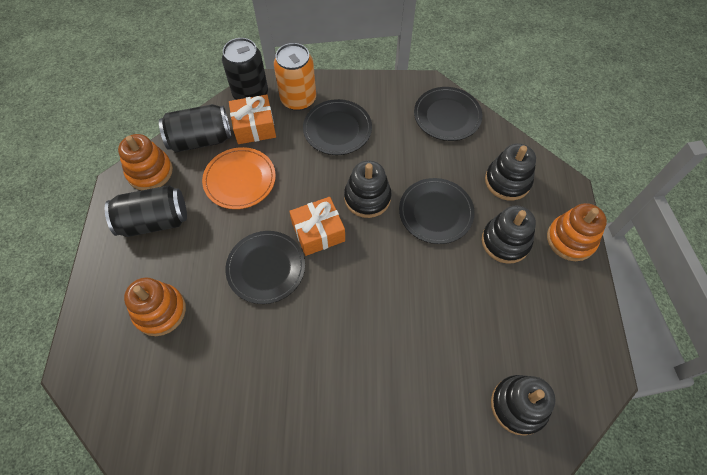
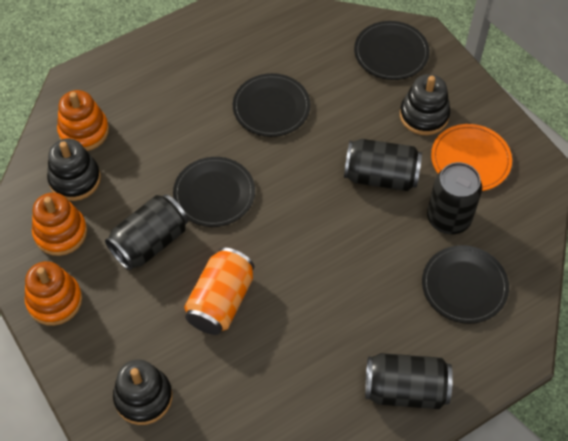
black can: [105,185,187,237] [159,104,232,152] [222,38,268,100] = 3 -> [105,194,188,271] [344,139,422,191] [365,353,453,409] [427,162,482,234] = 4
black stacking toy: [344,161,391,218] [482,205,536,264] [485,143,536,201] [491,375,556,436] = 4 -> [47,139,101,201] [113,359,172,425] [400,74,450,135] = 3
orange gift: [229,95,276,144] [289,197,345,256] = 2 -> none = 0

